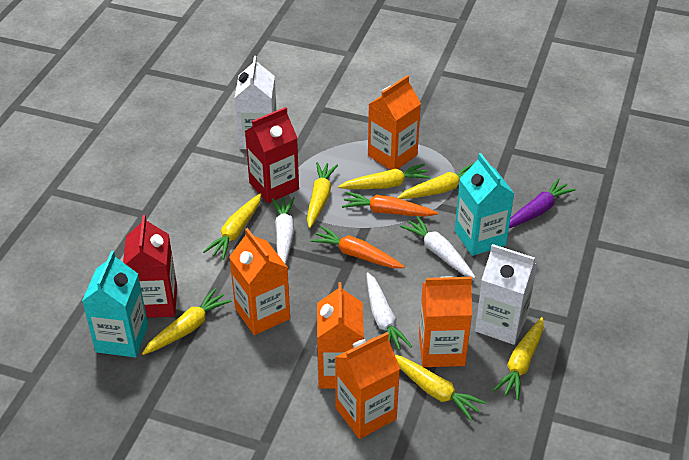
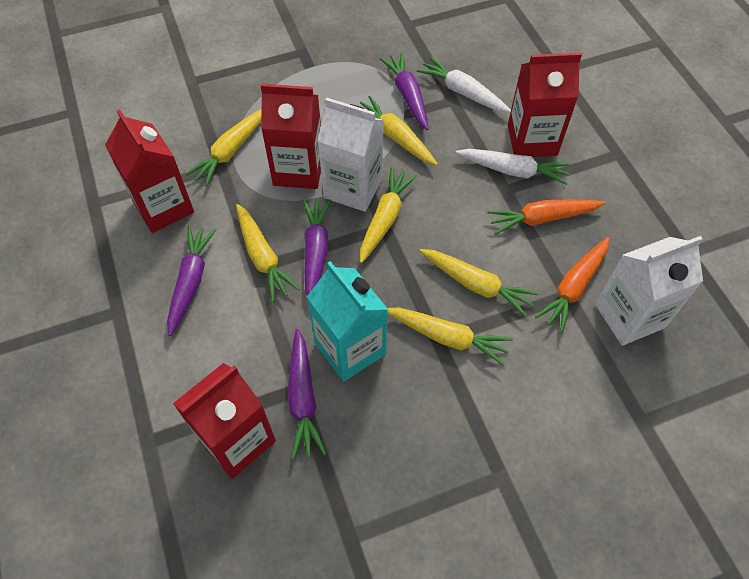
orange carton: [229,228,290,335] [317,282,364,389] [335,332,400,439] [368,75,421,170] [419,277,472,367] = 5 -> none = 0
purple carrot: [509,178,576,228] = 1 -> [167,226,217,336] [288,329,326,460] [303,199,331,296] [380,52,429,130] = 4
red carton: [123,215,177,318] [245,107,299,203] = 2 -> [105,109,194,233] [173,363,276,479] [261,84,321,189] [508,53,582,157] = 4
turquoise carton: [82,251,148,357] [455,153,515,256] = 2 -> [307,261,388,382] = 1
white carrot: [272,197,295,264] [366,272,412,350] [400,216,476,279] = 3 -> [416,57,511,113] [456,149,570,185] = 2
yellow carrot: [142,288,232,355] [203,193,262,260] [307,162,338,228] [338,164,431,189] [395,355,486,420] [397,163,474,199] [493,317,544,400] = 7 -> [185,109,262,186] [236,204,300,302] [360,96,438,166] [360,167,417,263] [388,308,513,366] [420,249,539,317] = 6

